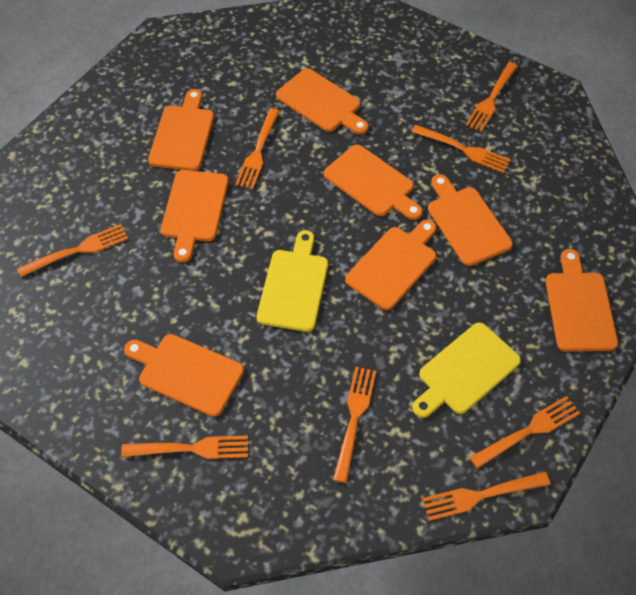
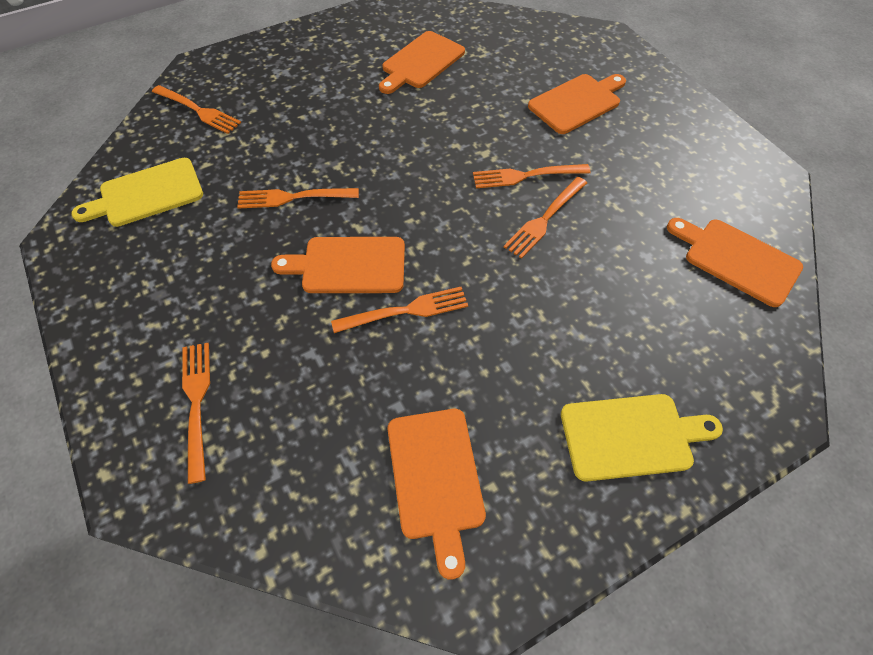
orange cutting board: [124,334,244,417] [148,89,214,171] [161,170,229,263] [276,68,369,134] [324,145,423,220] [345,220,436,310] [428,174,513,266] [546,249,618,352] = 8 -> [271,237,405,293] [379,31,465,94] [388,409,486,580] [528,74,626,134] [667,218,803,307] = 5
orange fork: [17,224,128,277] [121,435,248,459] [235,108,280,189] [333,367,376,483] [411,125,511,173] [422,472,551,521] [466,62,518,132] [470,396,580,469] = 8 -> [152,85,241,134] [182,343,210,484] [237,188,359,209] [331,287,468,333] [473,164,590,188] [504,177,587,259] = 6

